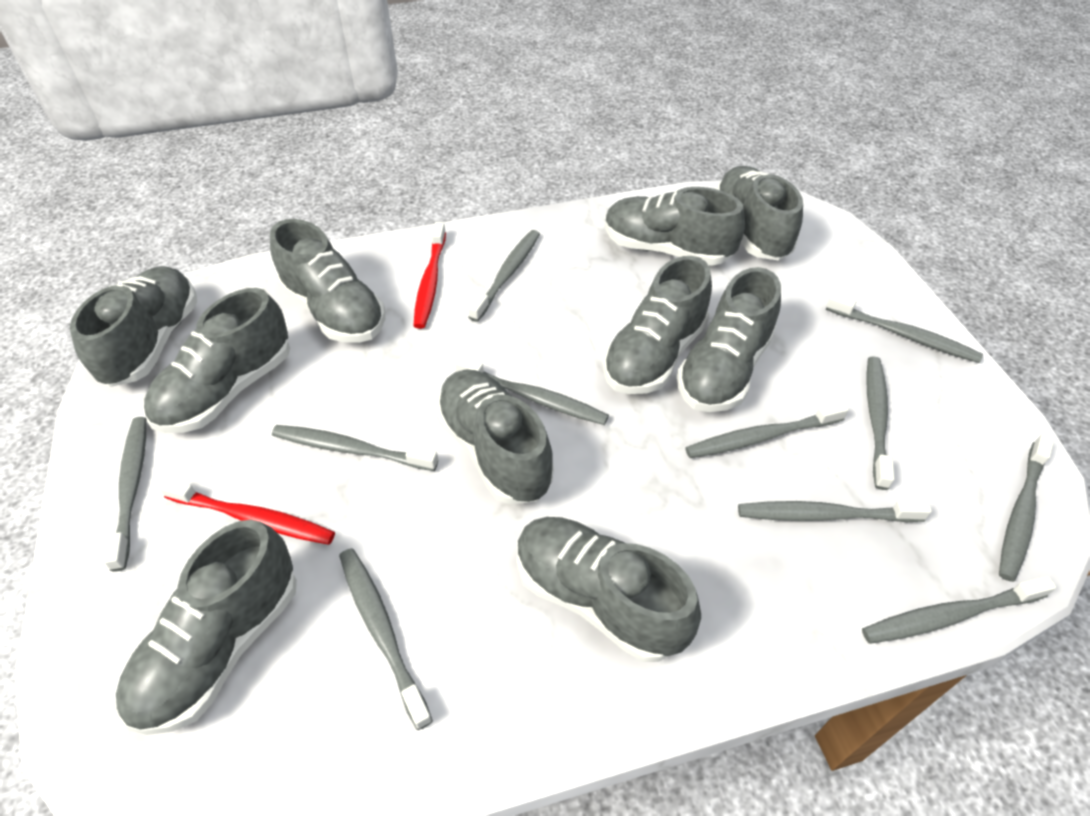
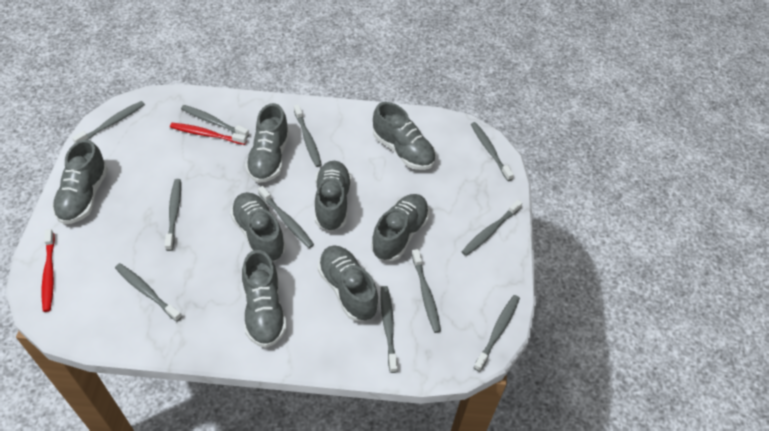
grey shoe: [70,266,197,387] [116,519,297,735] [144,288,290,433] [270,219,385,343] [435,369,554,504] [517,517,701,662] [603,256,712,394] [605,187,745,266] [677,267,781,412] [716,166,803,261] = 10 -> [52,139,108,224] [230,192,286,261] [242,250,287,348] [245,103,289,183] [315,161,351,231] [318,246,379,321] [371,194,430,261] [373,102,436,170] = 8

